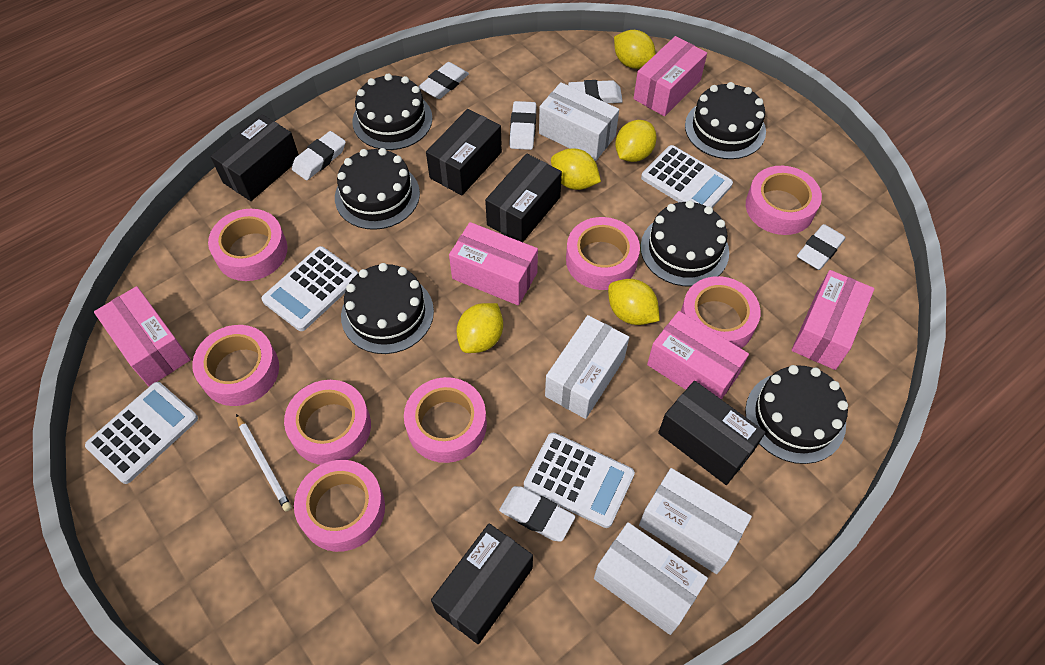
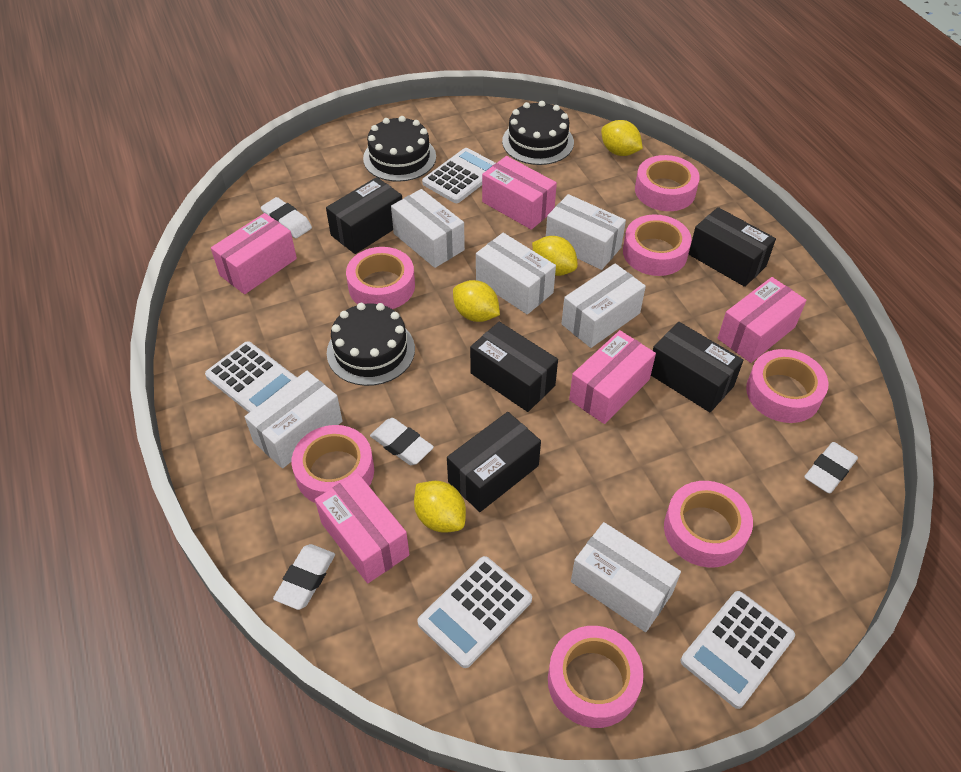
black cake: [335,148,420,230] [341,263,434,354] [352,73,433,150] [641,200,729,287] [685,82,766,159] [745,365,848,464] = 6 -> [327,303,415,386] [363,116,436,182] [502,101,574,165] = 3
pink tape: [192,325,279,406] [208,209,288,281] [284,380,371,465] [294,460,385,552] [404,377,487,463] [566,217,640,290] [681,276,761,348] [746,166,822,235] = 8 -> [292,425,374,503] [346,247,415,309] [548,626,644,728] [623,214,692,276] [635,155,700,211] [664,481,753,568] [746,349,828,423] = 7
white box: [539,82,619,161] [545,315,629,419] [594,522,708,635] [639,468,752,574] = 4 -> [245,371,342,468] [391,189,465,268] [476,233,556,315] [546,194,626,270] [562,263,646,348] [571,522,681,632] = 6
white eraser: [292,131,346,180] [418,62,469,99] [499,486,575,542] [509,101,536,150] [568,80,623,103] [797,224,846,270] = 6 -> [261,197,312,238] [273,544,335,610] [370,418,434,465] [804,442,858,493] = 4
white pencil: [236,414,292,511] = 1 -> none = 0
yellow lemon: [457,303,503,353] [551,148,601,190] [608,279,660,325] [614,30,656,69] [615,120,657,162] = 5 -> [414,481,466,533] [453,280,500,322] [532,236,578,276] [601,120,643,156] = 4

